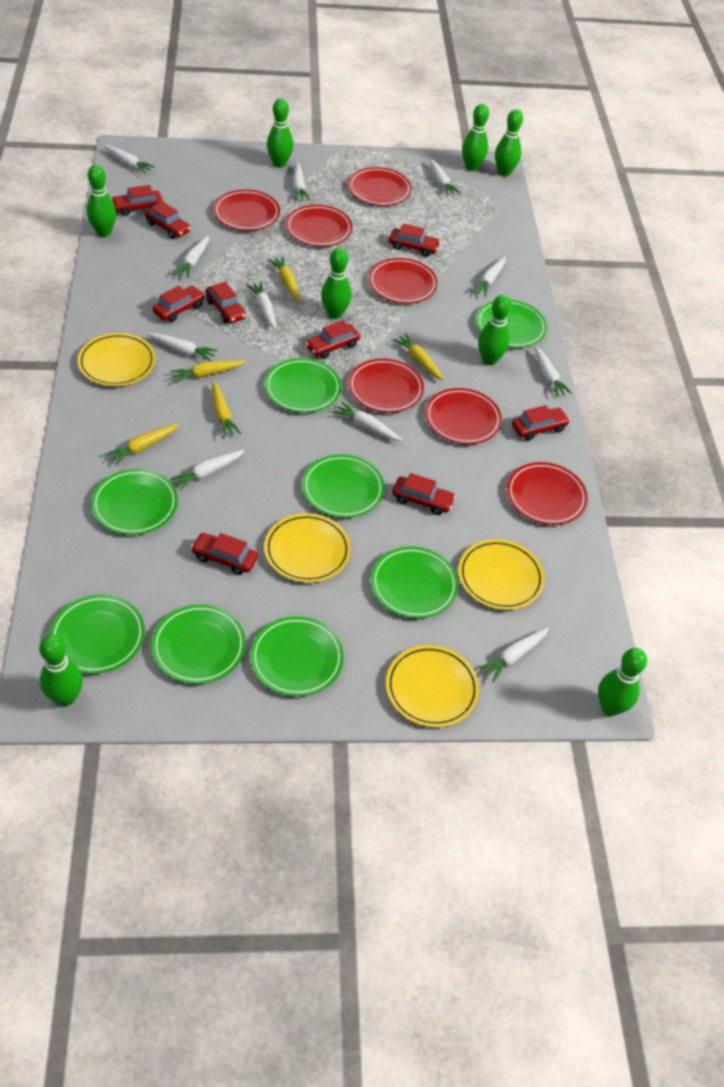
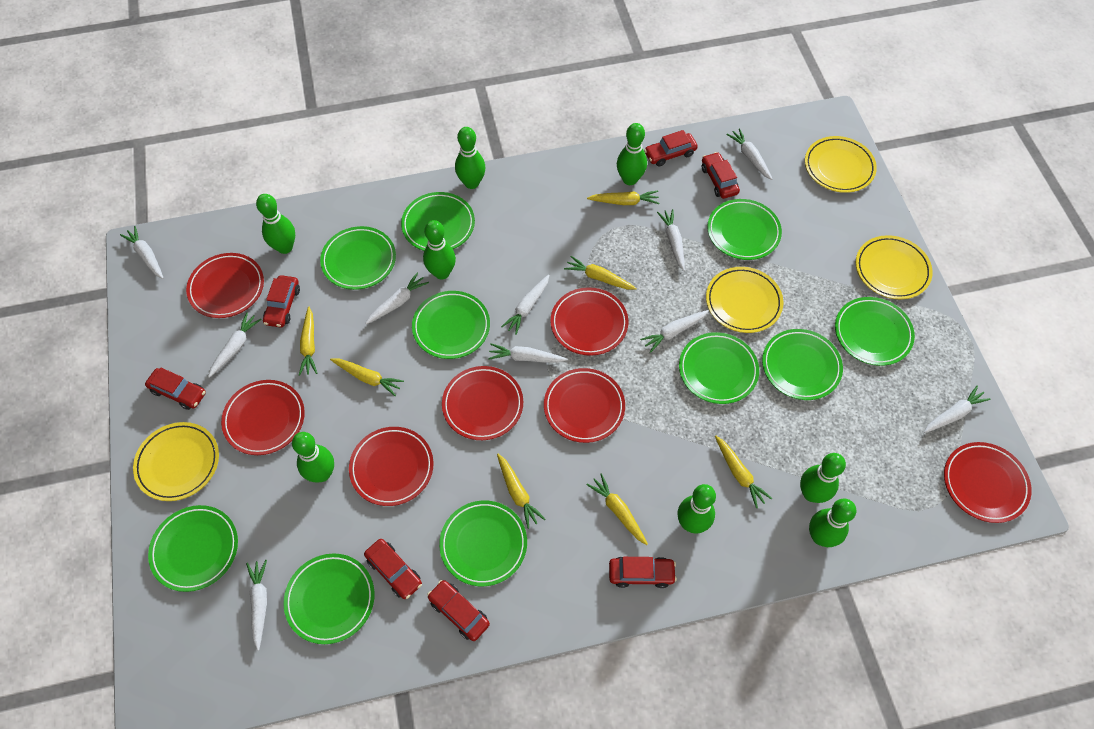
green plate: [50,595,145,674] [91,469,178,535] [151,604,246,684] [250,616,344,697] [265,358,341,413] [302,454,384,518] [371,546,458,618] [476,300,547,348] = 8 -> [148,505,238,592] [283,553,374,644] [320,226,396,290] [401,192,475,251] [412,291,490,359] [439,501,527,586] [679,332,759,404] [707,199,782,260] [762,329,843,400] [835,297,915,366] = 10
red car: [111,185,163,216] [145,201,191,239] [153,286,205,322] [191,533,258,575] [206,282,246,323] [306,320,360,359] [389,223,441,257] [392,473,456,515] [512,405,570,441] = 9 -> [145,368,206,410] [263,275,300,328] [364,539,422,599] [427,580,490,641] [609,557,677,588] [644,130,698,167] [702,152,740,199] = 7
white carrot: [103,145,155,174] [146,333,218,361] [170,450,245,491] [173,236,209,278] [246,282,276,329] [293,162,310,201] [332,402,402,441] [429,158,460,196] [471,257,506,296] [479,627,549,682] [534,346,572,397] = 11 -> [120,226,164,279] [208,312,262,378] [246,560,267,651] [365,272,429,324] [488,344,567,363] [501,275,549,335] [640,310,709,353] [657,209,685,271] [726,128,773,180] [924,385,991,433] = 10
yellow carrot: [105,424,179,465] [170,360,246,383] [212,381,241,438] [268,256,300,302] [393,333,444,380] = 5 -> [299,306,317,376] [330,358,404,396] [497,454,545,529] [564,256,637,290] [586,473,648,545] [587,191,659,205] [715,436,772,508] = 7

